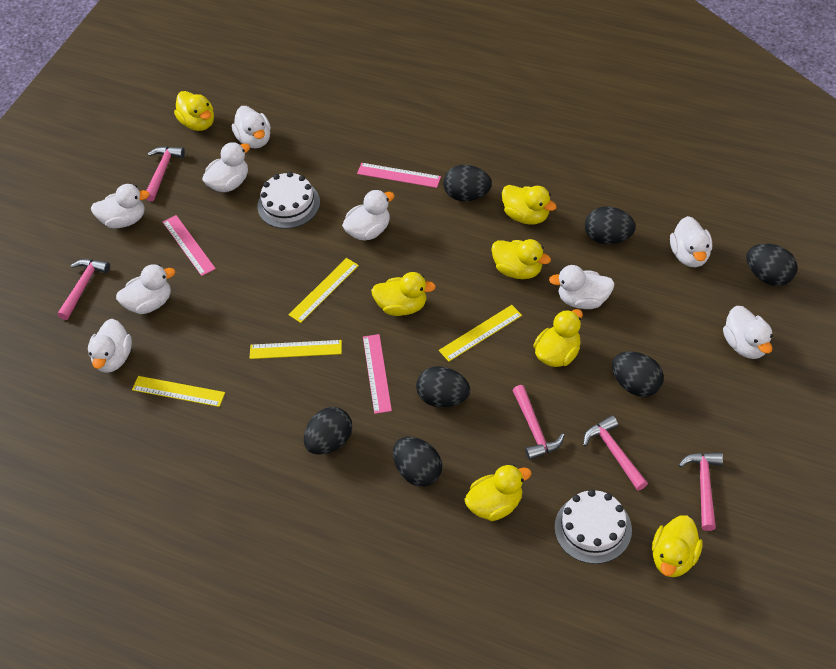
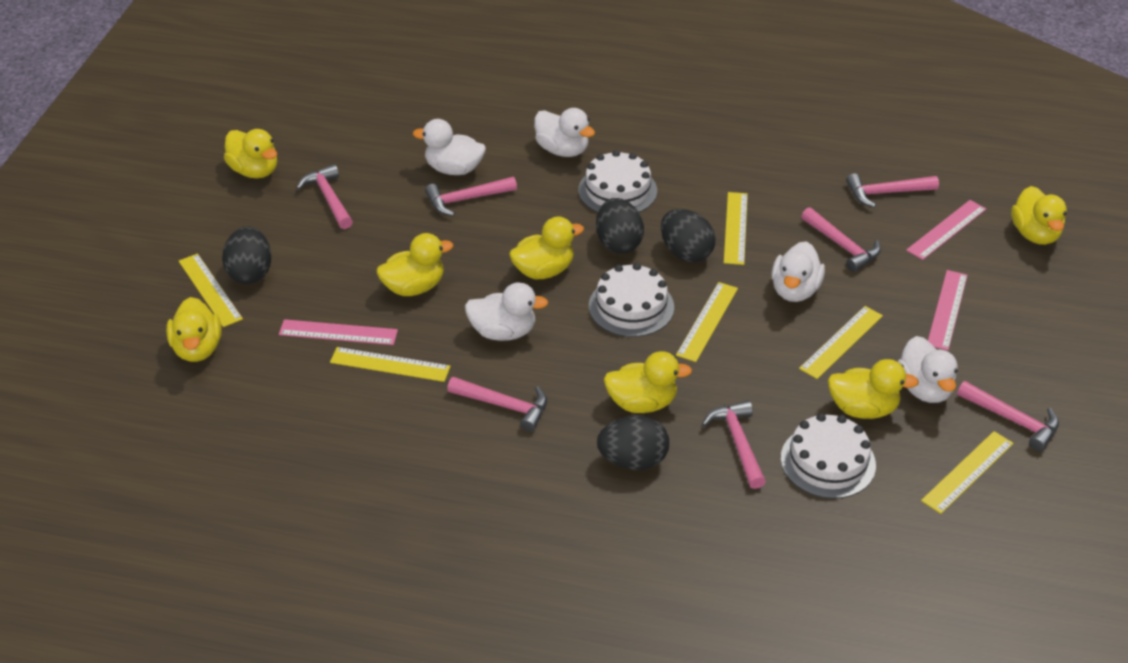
black egg: [304,407,352,455] [393,437,442,487] [416,366,470,407] [443,165,492,201] [585,206,636,245] [612,351,664,397] [747,244,797,286] = 7 -> [222,226,272,284] [596,198,644,254] [597,415,669,470] [661,209,716,263] = 4
pink hammer: [57,259,110,320] [146,146,185,201] [512,385,565,460] [583,415,648,491] [679,452,723,531] = 5 -> [296,164,353,229] [425,177,517,216] [447,377,547,432] [702,400,766,489] [801,207,881,272] [846,173,939,208] [957,381,1059,451] = 7
white cake: [257,172,320,229] [555,489,632,564] = 2 -> [578,150,657,213] [589,263,674,337] [781,413,876,499] = 3
white duck: [88,319,132,373] [91,184,150,228] [116,264,175,314] [202,142,250,192] [232,106,271,148] [342,190,395,241] [549,265,615,309] [670,216,712,267] [723,306,773,359] = 9 -> [413,119,486,175] [465,282,548,341] [534,108,595,157] [771,241,825,302] [897,336,958,403] = 5
yellow ruler: [132,376,225,407] [250,340,342,359] [289,258,359,323] [439,305,522,362] = 4 -> [179,253,243,327] [330,347,451,382] [676,282,738,362] [724,192,748,265] [799,306,883,379] [921,431,1013,514] = 6

